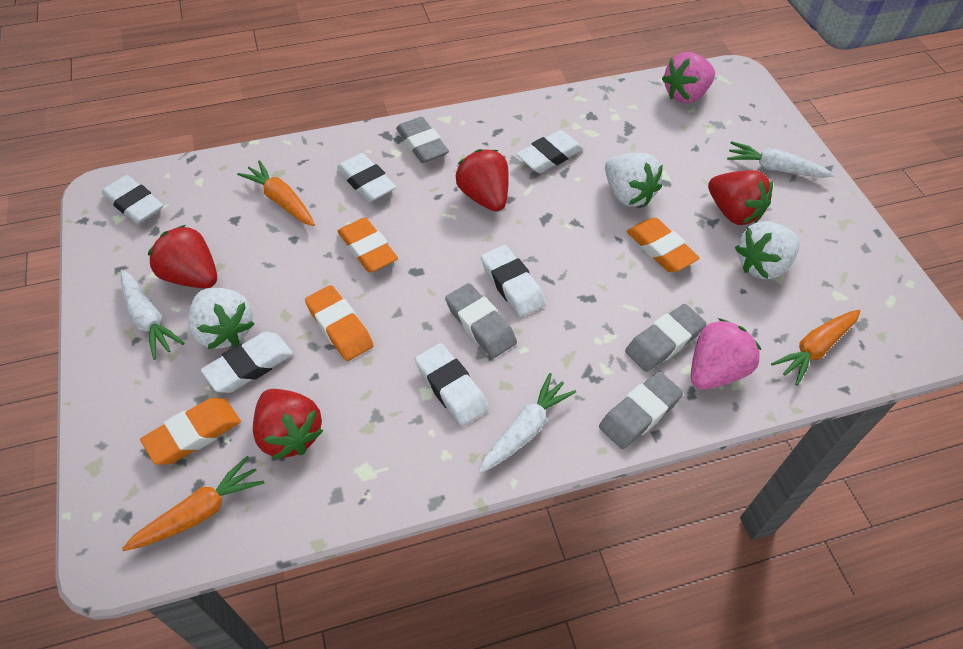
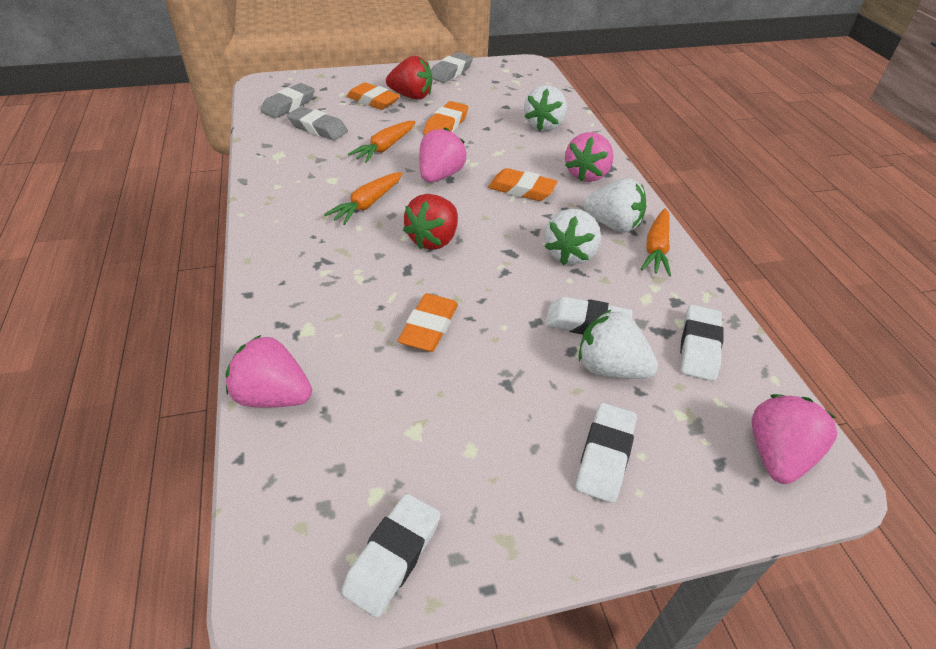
grey eraser: [396,117,449,163] [445,283,517,358] [599,371,683,449] [625,304,707,372] = 4 -> [261,83,315,118] [287,107,348,141] [431,52,473,83] = 3
pink strawberry: [662,52,715,103] [691,318,761,389] = 2 -> [225,335,312,408] [419,127,467,182] [565,132,614,182] [752,394,837,484] = 4
red strawberry: [148,225,217,288] [253,389,323,460] [456,149,509,212] [708,170,773,225] = 4 -> [386,56,433,100] [403,194,458,250] = 2
white carrot: [121,270,184,360] [479,373,576,473] [727,141,834,178] = 3 -> none = 0
white eraser: [102,175,163,224] [201,332,293,393] [337,153,396,202] [415,343,489,426] [481,245,546,317] [517,130,583,173] = 6 -> [341,493,440,618] [545,297,633,335] [575,403,637,503] [680,305,724,381] = 4
white strawberry: [188,288,254,349] [605,153,663,207] [735,221,800,279] = 3 -> [524,85,567,131] [544,209,601,265] [578,309,658,379] [583,178,646,233] = 4

